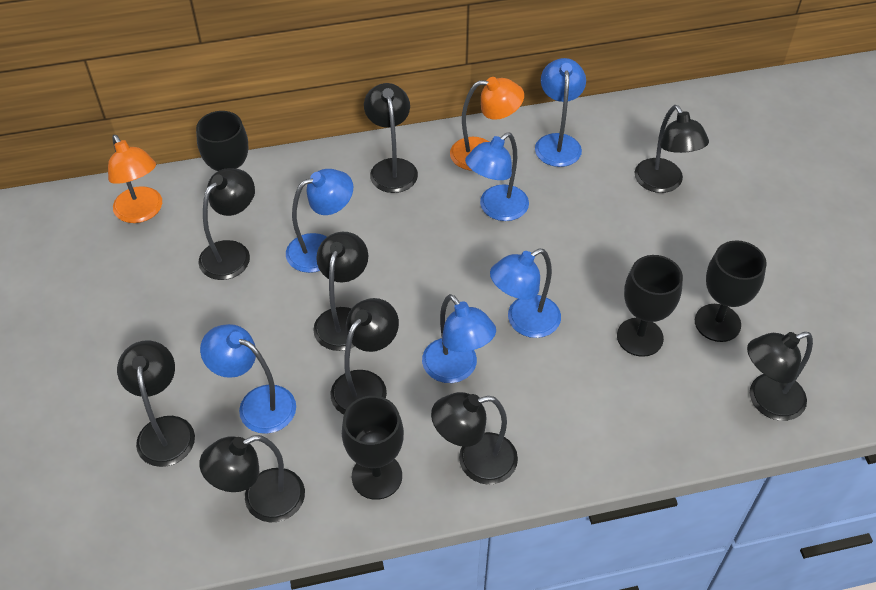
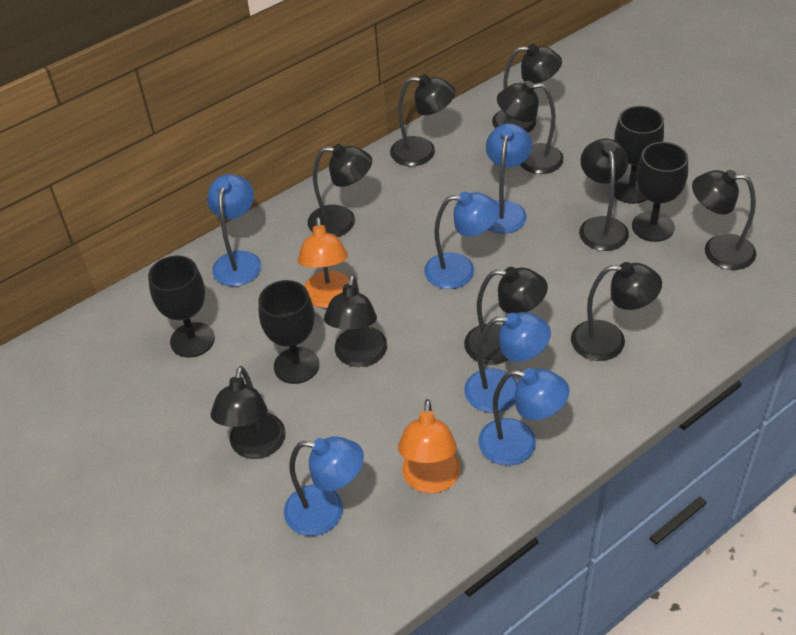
black lamp: [117,340,195,467] [198,168,255,280] [199,435,305,522] [313,232,368,351] [331,298,399,414] [364,83,418,193] [431,392,518,485] [635,105,709,193] [747,332,813,421] = 9 -> [211,366,286,459] [308,144,372,237] [324,275,387,367] [390,74,456,166] [464,267,548,365] [492,44,562,133] [497,81,564,174] [571,262,662,361] [579,139,629,251] [692,170,756,270] = 10

